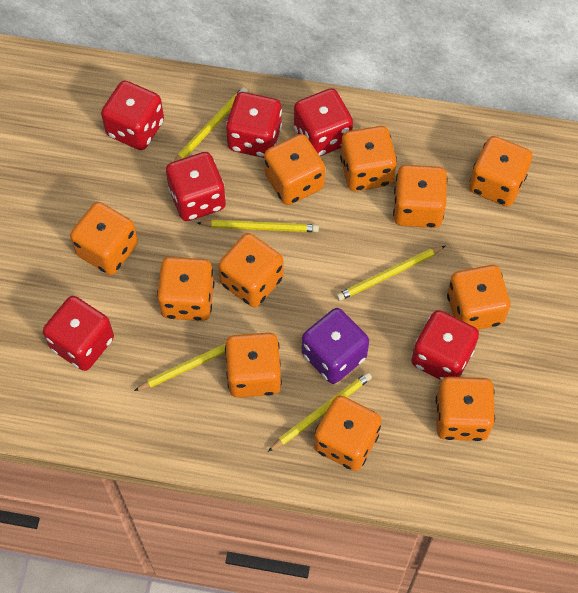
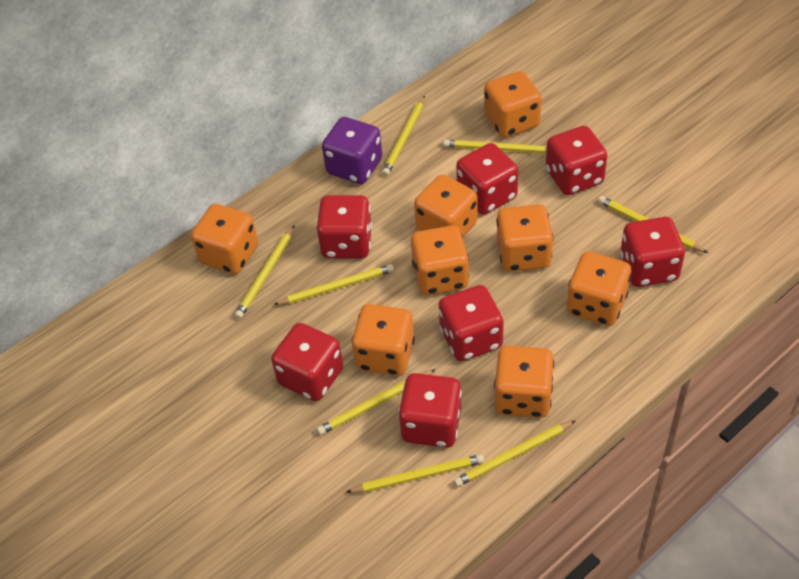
orange dice: [70,202,138,275] [157,257,214,321] [218,233,283,307] [225,333,282,398] [264,134,325,205] [314,395,382,471] [340,126,397,191] [393,165,448,228] [436,377,495,441] [447,265,510,330] [469,136,533,207] = 11 -> [191,204,258,274] [352,304,415,376] [411,225,469,295] [414,174,478,237] [484,71,541,138] [494,346,554,418] [496,204,554,272] [567,251,631,326] = 8
red dice: [43,296,114,371] [101,81,164,150] [166,152,226,221] [226,92,282,158] [294,88,353,156] [411,310,479,380] = 6 -> [271,323,343,401] [317,195,372,259] [398,373,462,448] [439,285,504,361] [456,143,518,215] [546,126,607,195] [620,217,685,287] = 7
yellow pencil: [134,333,249,391] [173,87,248,162] [197,220,319,232] [268,372,372,452] [336,246,445,301] = 5 -> [235,225,295,319] [273,264,394,305] [317,369,436,435] [346,454,484,493] [382,96,425,176] [443,140,547,154] [454,420,576,487] [598,196,708,253] = 8

